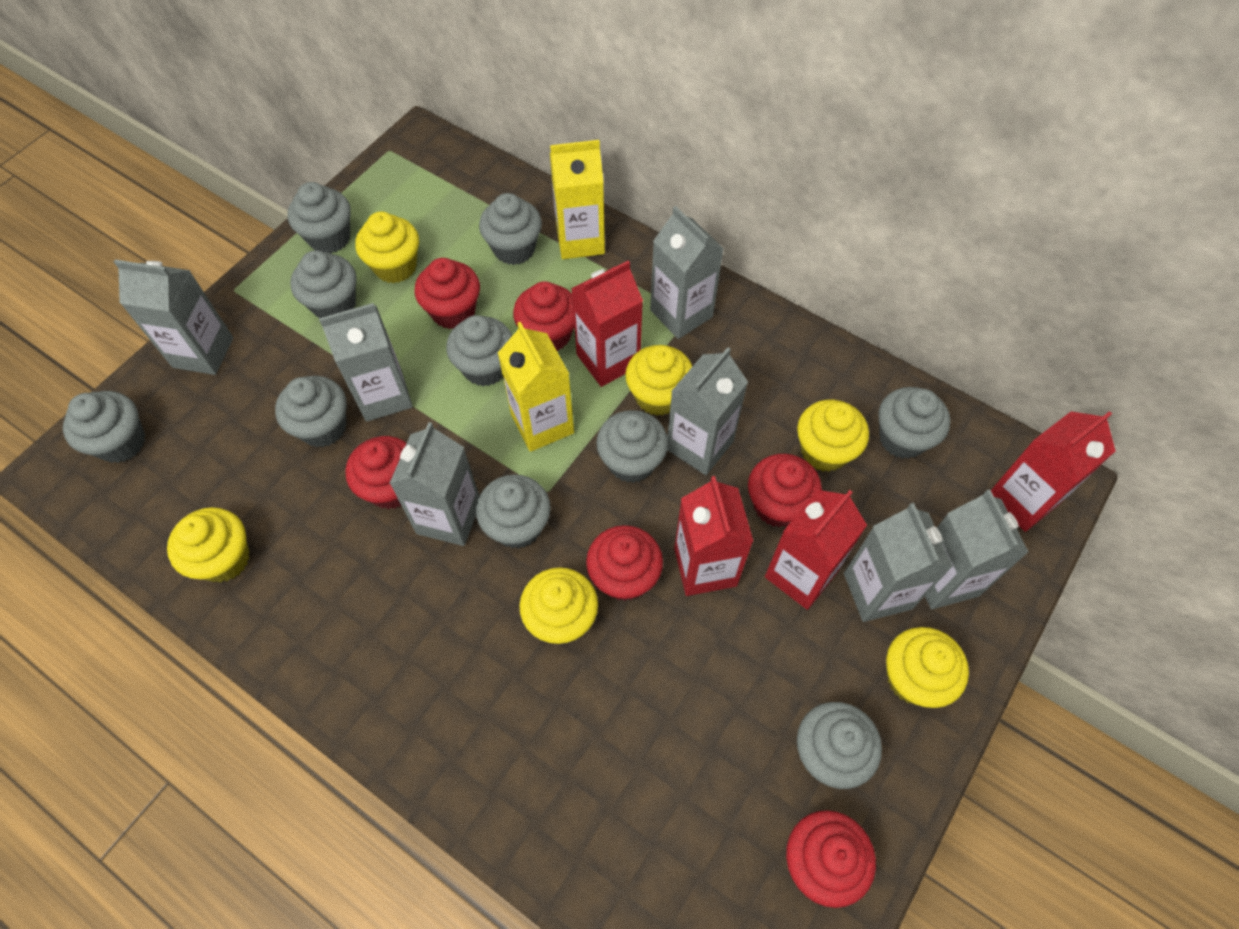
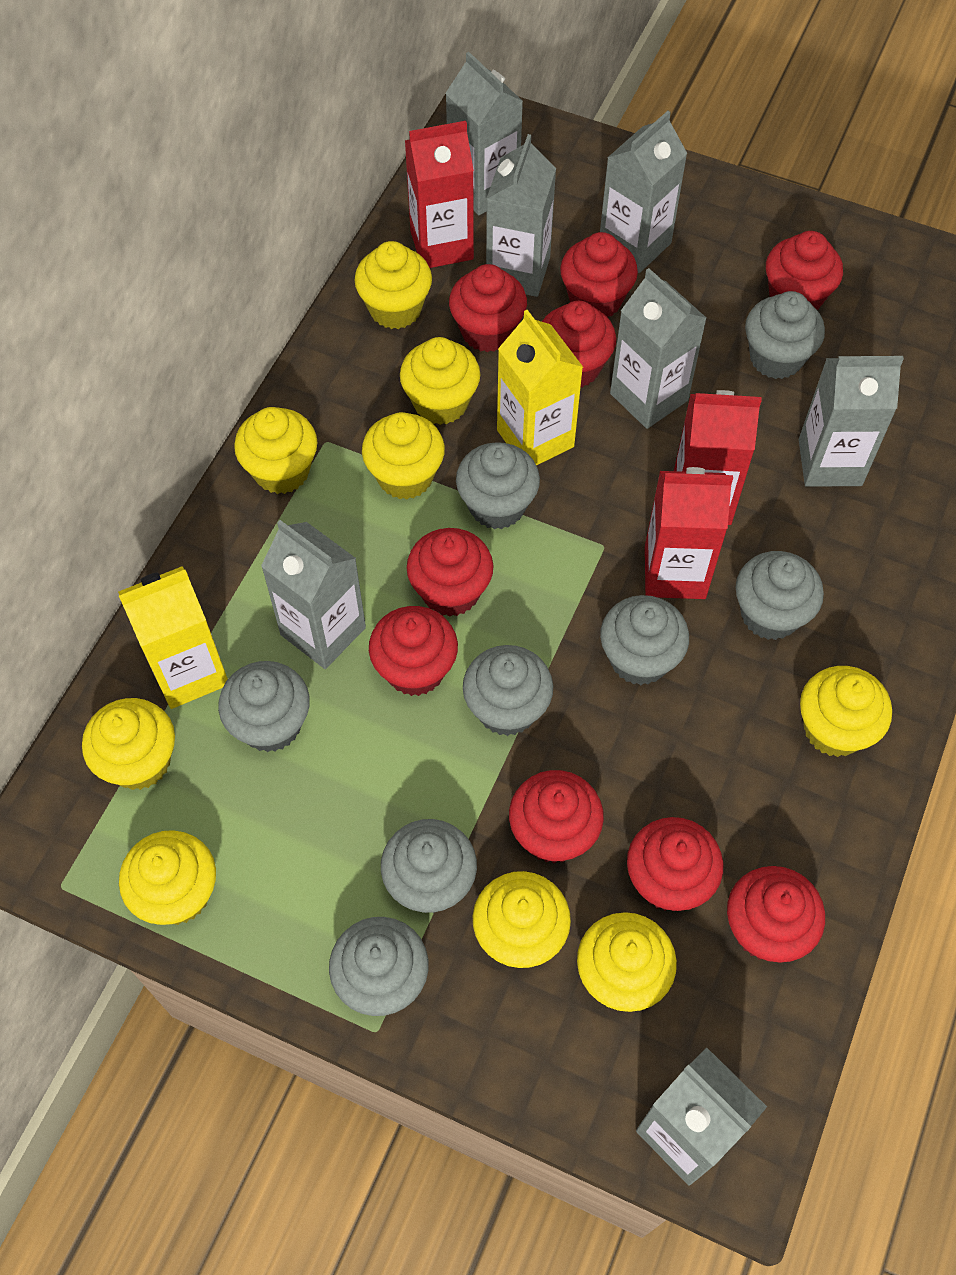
grey cupcake: [63,391,145,463] [275,376,347,447] [288,182,351,254] [290,250,357,318] [446,315,513,386] [476,474,551,549] [479,193,542,265] [596,410,668,483] [797,702,882,789] [878,387,950,459] = 10 -> [218,661,310,752] [329,917,428,1016] [381,819,477,913] [456,442,540,529] [463,645,553,736] [600,595,689,685] [736,551,824,640] [745,291,825,379] = 8
red carton: [571,261,643,387] [674,476,753,596] [765,490,867,610] [991,411,1116,532] = 4 -> [405,121,474,268] [645,467,733,599] [674,390,762,525] = 3
red cupcake: [345,436,406,509] [414,258,480,329] [513,281,575,351] [586,525,663,601] [748,454,822,527] [786,810,876,908] = 6 -> [369,606,458,696] [407,528,494,617] [449,264,527,352] [509,770,604,863] [542,301,616,388] [560,232,638,317] [627,817,723,911] [727,866,825,963] [766,231,843,310] = 9
yellow cupcake: [167,507,249,583] [355,211,419,283] [519,567,598,644] [625,345,692,416] [797,400,869,472] [886,627,969,708] = 6 -> [82,698,175,790] [119,830,216,925] [234,407,317,494] [354,241,432,329] [362,412,445,500] [400,337,480,425] [473,871,571,968] [577,912,677,1012] [800,666,892,757] = 9

